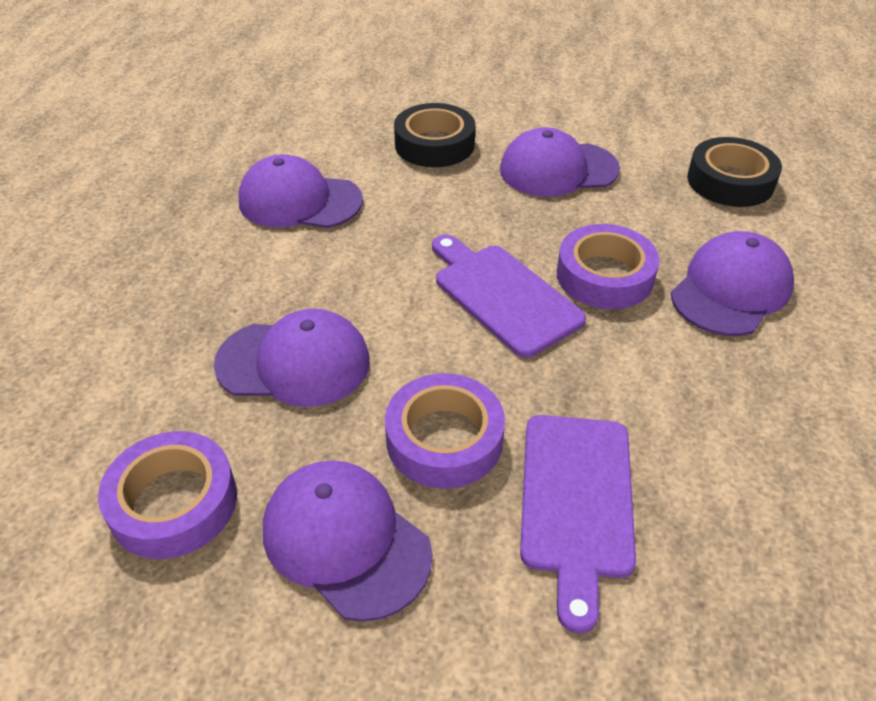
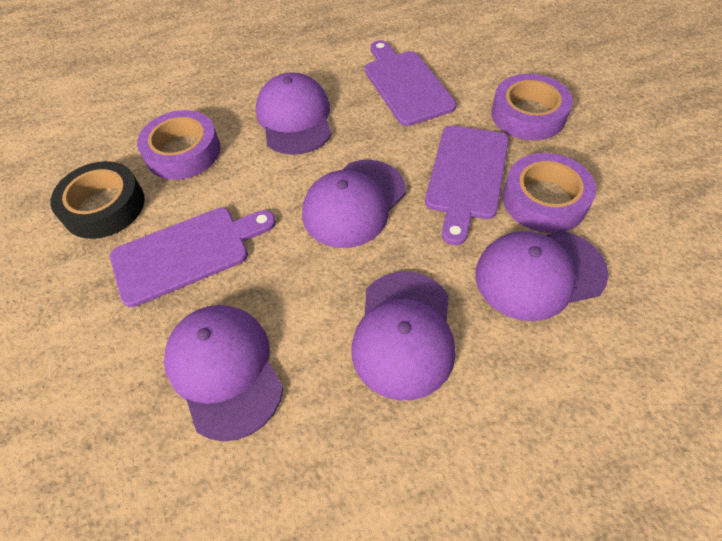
black tape: [394,103,475,167] [687,137,782,207] = 2 -> [50,161,145,239] = 1
purple cutting board: [432,234,586,358] [520,415,636,634] = 2 -> [110,208,276,307] [365,40,456,126] [425,126,509,245] = 3

